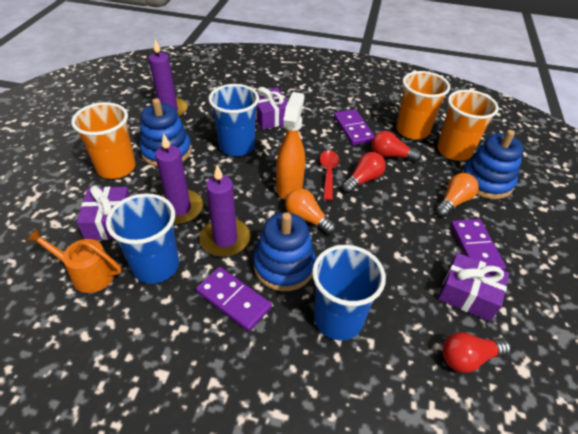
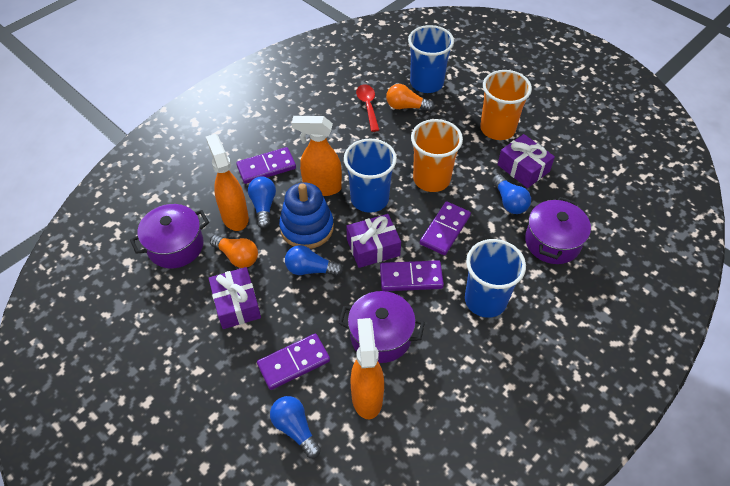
blue light bulb: none = 0 -> [248,177,276,229] [270,396,321,458] [285,245,343,276] [492,174,531,214] = 4
blue stacking toy: [140,98,192,167] [253,212,316,291] [462,130,524,199] = 3 -> [279,183,334,249] = 1
orange cup: [71,102,136,179] [396,71,450,140] [437,90,499,161] = 3 -> [411,119,463,192] [480,70,532,140] = 2
orange spray bottle: [276,92,305,200] = 1 -> [206,134,249,231] [292,116,342,196] [351,318,384,419] = 3
orange watering can: [26,228,121,293] = 1 -> none = 0
purple candle: [149,39,188,118] [155,133,203,225] [199,165,251,257] = 3 -> none = 0
purple domino: [196,267,272,331] [334,109,375,145] [451,219,506,271] = 3 -> [236,147,296,184] [257,334,330,390] [380,260,444,291] [420,201,471,255] = 4
purple pot: none = 0 -> [130,204,209,268] [339,291,425,363] [525,197,591,264] = 3
red light bulb: [342,152,386,193] [371,131,421,162] [442,332,511,373] = 3 -> none = 0

